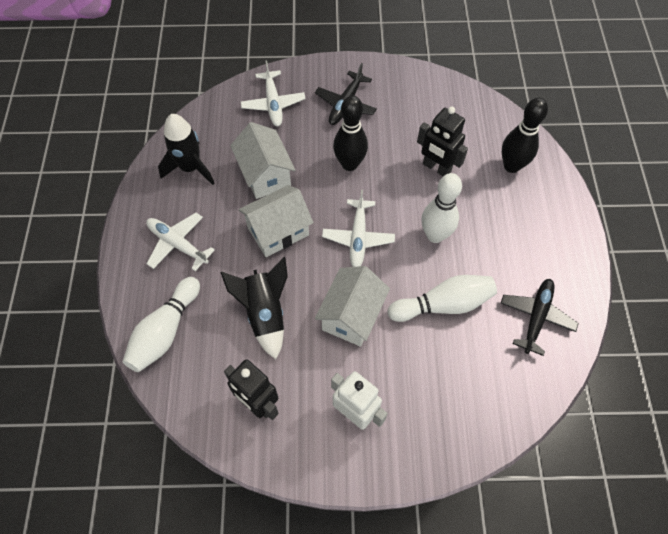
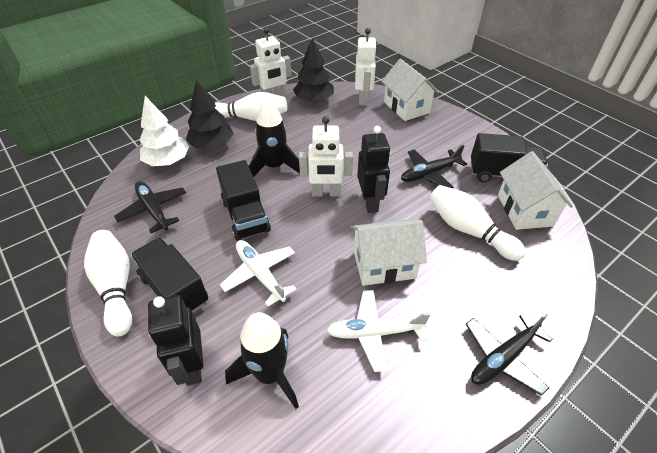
black bowling pin: [333,96,368,171] [502,98,548,173] = 2 -> none = 0
black plane: [315,63,377,125] [501,279,579,356] = 2 -> [114,181,186,233] [401,145,467,188] [466,313,554,396] = 3
black tree: none = 0 -> [186,80,233,149] [293,37,334,103] = 2
black truck: none = 0 -> [130,237,208,313] [216,160,271,241] [471,133,548,183] = 3
white plane: [146,213,215,271] [241,61,306,126] [322,190,395,267] = 3 -> [220,240,297,307] [327,290,430,372] = 2
white robot: [331,371,388,430] = 1 -> [250,28,292,97] [299,116,353,196] [355,28,377,106] = 3
white tree: none = 0 -> [139,96,189,166] = 1

